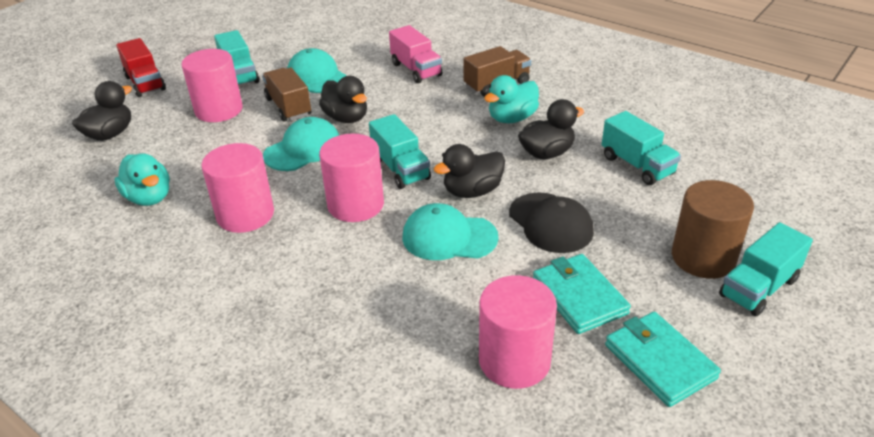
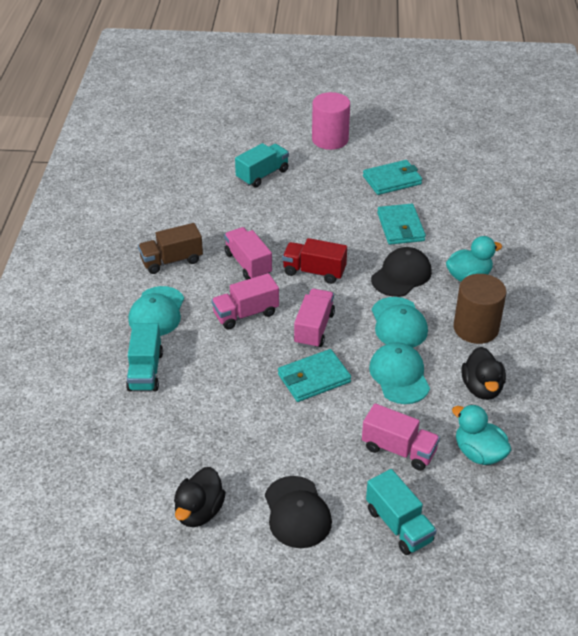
black cap: [509,192,594,253] = 1 -> [265,476,332,548] [371,247,432,297] = 2
black duck: [72,81,132,141] [319,76,367,123] [434,144,505,198] [518,99,584,159] = 4 -> [174,467,226,527] [461,347,506,400] = 2
brown truck: [262,67,312,122] [463,46,531,97] = 2 -> [138,223,203,274] = 1
pink cylinder: [182,49,243,122] [202,143,274,233] [319,134,384,222] [479,275,557,389] = 4 -> [312,92,350,150] = 1
pink truck: [389,25,442,83] = 1 -> [211,273,279,330] [224,227,272,280] [294,289,335,349] [362,403,440,471] = 4
turquoise truck: [214,30,259,86] [369,114,431,189] [602,111,681,185] [719,222,813,316] = 4 -> [126,323,163,391] [235,143,289,188] [366,469,437,555] = 3
turquoise wallet: [533,254,631,334] [605,312,721,407] = 2 -> [278,349,351,402] [363,160,422,195] [377,204,426,245] = 3

